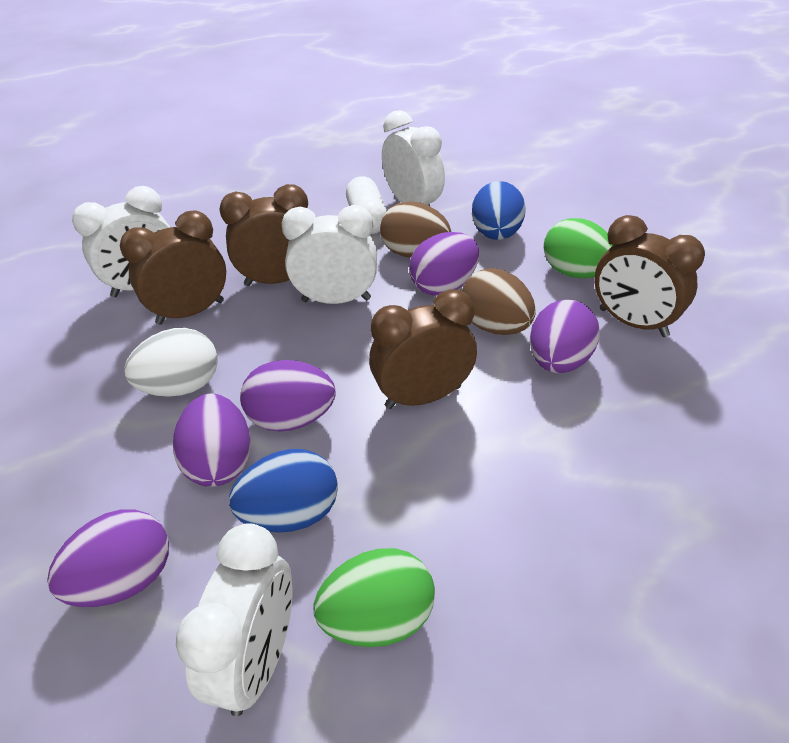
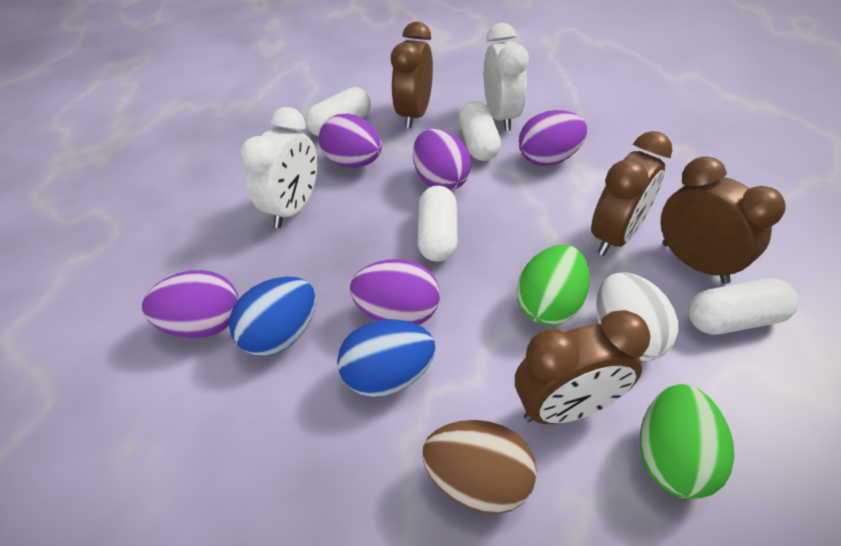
brown egg: [380,201,451,258] [462,268,536,335] = 2 -> [422,420,537,514] = 1
white capsule: [346,176,387,234] = 1 -> [305,87,371,136] [417,185,458,262] [459,101,501,161] [688,279,799,335] = 4
white clock: [72,186,170,297] [176,523,292,716] [282,205,377,304] [382,110,445,206] = 4 -> [240,107,317,228] [484,23,529,131] = 2

